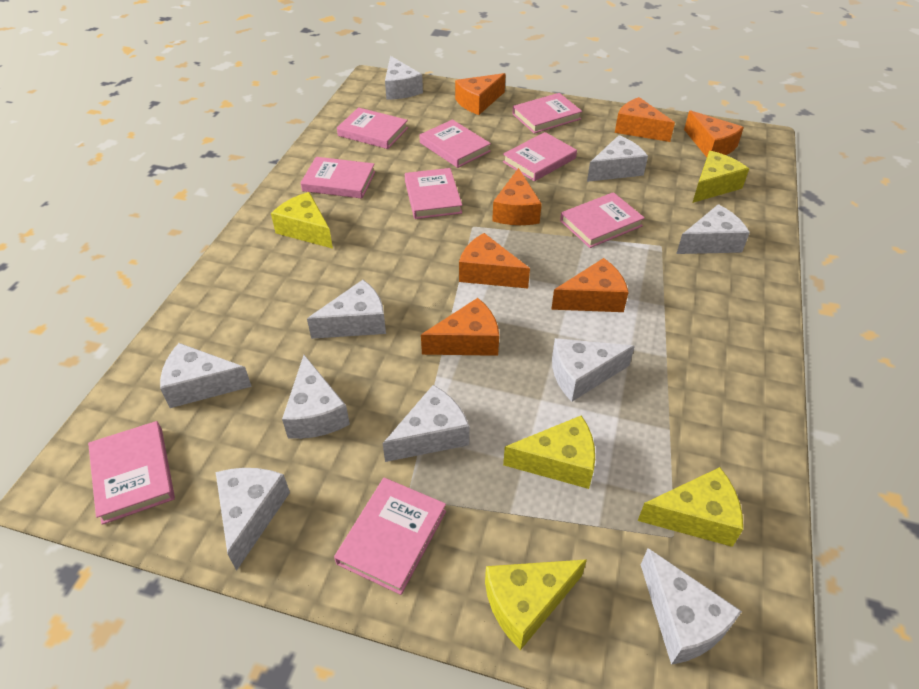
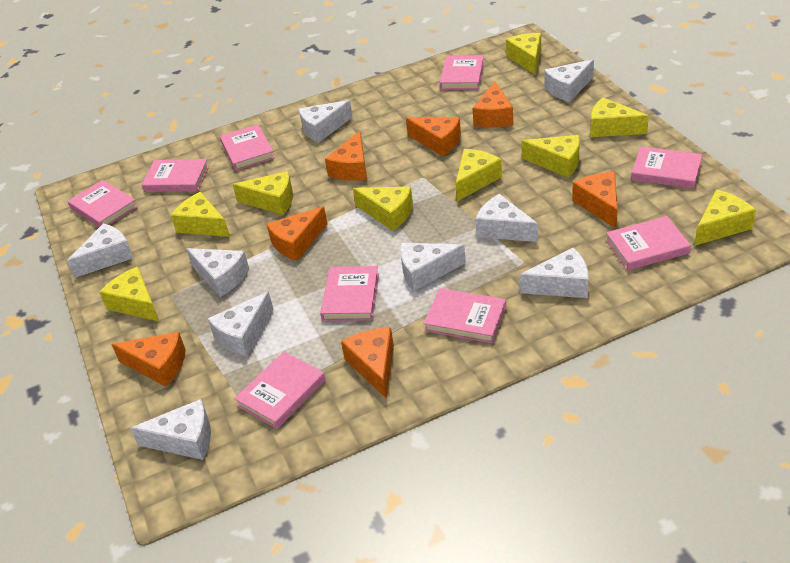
white cheese: [160,343,252,408] [216,468,290,571] [282,355,350,439] [307,280,386,339] [383,385,469,462] [385,56,423,99] [552,338,635,402] [587,135,648,182] [641,548,742,665] [676,204,750,254] = 10 -> [67,223,133,278] [130,399,211,460] [186,248,249,297] [208,292,274,356] [299,100,353,143] [400,243,466,291] [475,194,538,242] [520,248,588,298] [544,59,594,102] = 9
yellow cheese: [271,192,333,249] [485,559,587,650] [503,415,595,489] [638,467,743,547] [692,151,749,203] = 5 -> [99,267,160,322] [171,192,230,237] [232,171,293,215] [353,187,413,231] [456,149,502,201] [506,33,541,75] [521,135,580,178] [590,98,649,137] [694,190,756,246] = 9

